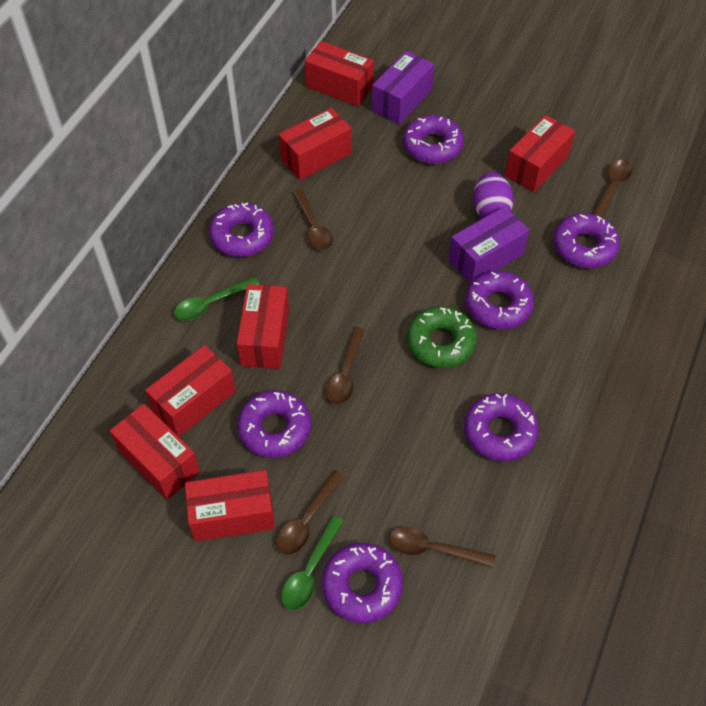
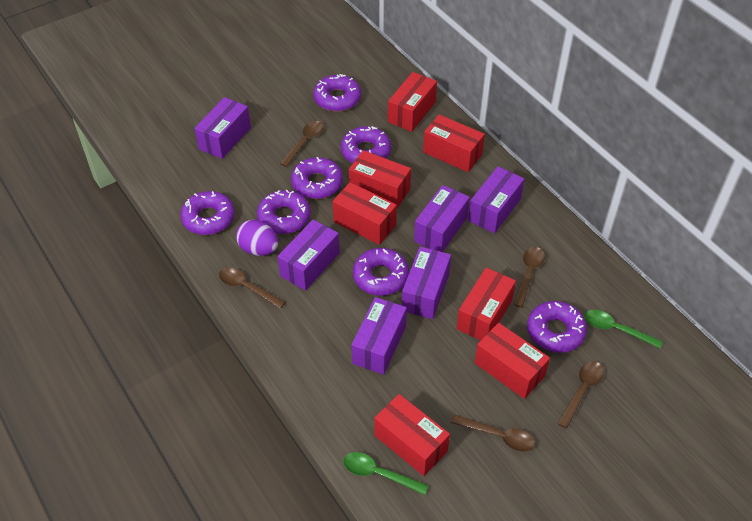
green donut: [407,306,477,368] = 1 -> none = 0
purple box: [372,51,434,125] [448,206,529,283] = 2 -> [194,97,251,159] [278,220,340,291] [351,297,407,375] [402,246,451,319] [414,185,470,252] [468,166,524,233] = 6

